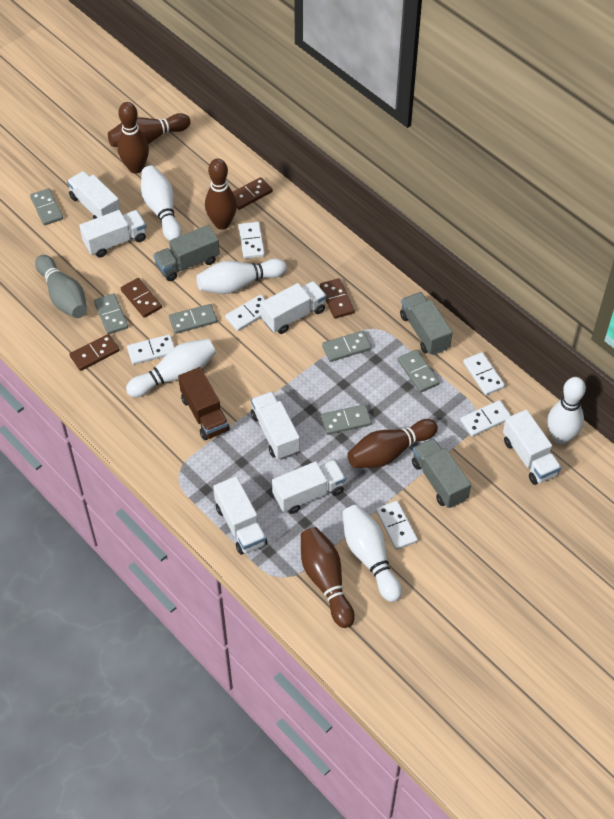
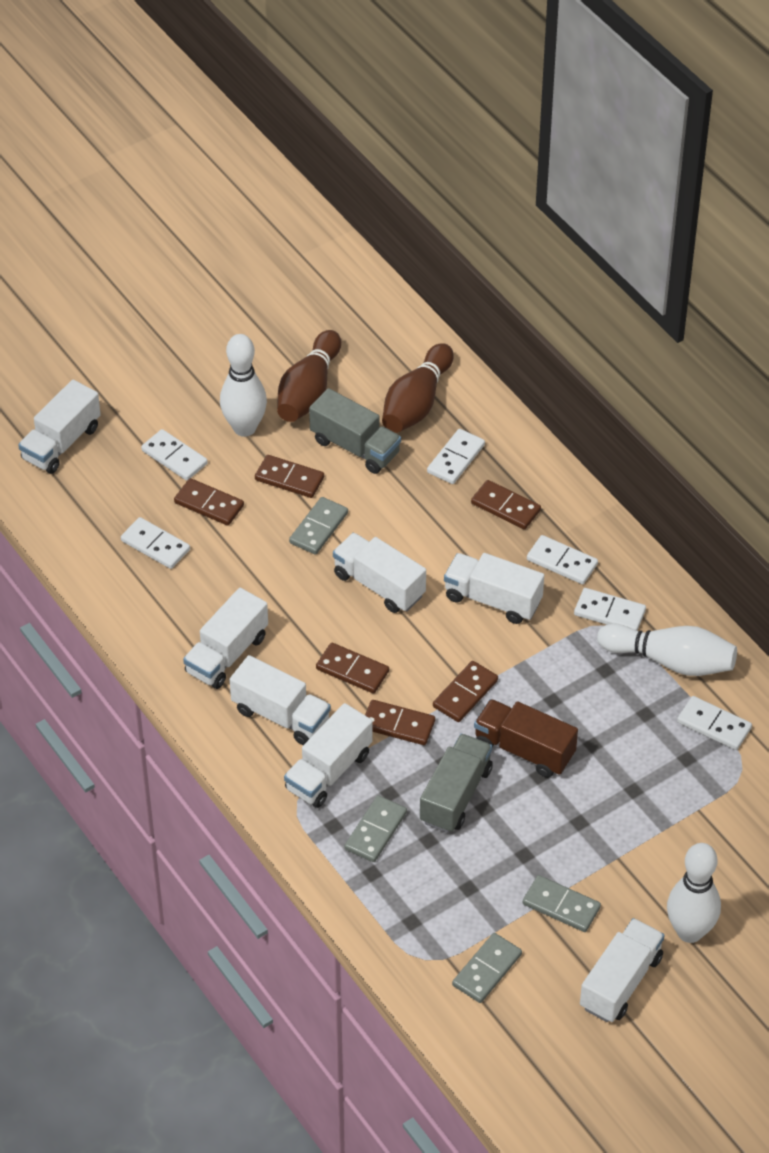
brown bowling pin: [108,113,190,147] [118,102,149,173] [205,159,237,230] [301,527,355,628] [347,419,438,468] = 5 -> [277,330,341,422] [382,343,454,433] = 2
brown domino: [70,334,120,371] [121,278,162,318] [233,177,273,210] [320,278,355,319] = 4 -> [174,478,244,526] [255,455,324,498] [316,643,389,693] [365,700,435,745] [433,661,498,722] [471,480,541,529] = 6
grey bowling pin: [35,255,87,318] = 1 -> none = 0
grey domino: [30,188,63,225] [94,294,128,334] [169,304,217,334] [321,404,372,435] [322,331,372,362] [398,349,440,393] = 6 -> [289,497,348,555] [345,795,407,862] [452,933,522,1003] [523,875,601,932] = 4
grey truck: [153,225,220,281] [400,292,452,355] [412,438,471,508] = 3 -> [309,388,401,474] [420,734,493,833] = 2
white bowling pin: [126,339,216,397] [141,165,182,241] [196,259,287,294] [342,505,402,602] [547,377,586,444] = 5 -> [220,334,267,437] [597,623,737,676] [667,843,721,943] = 3

